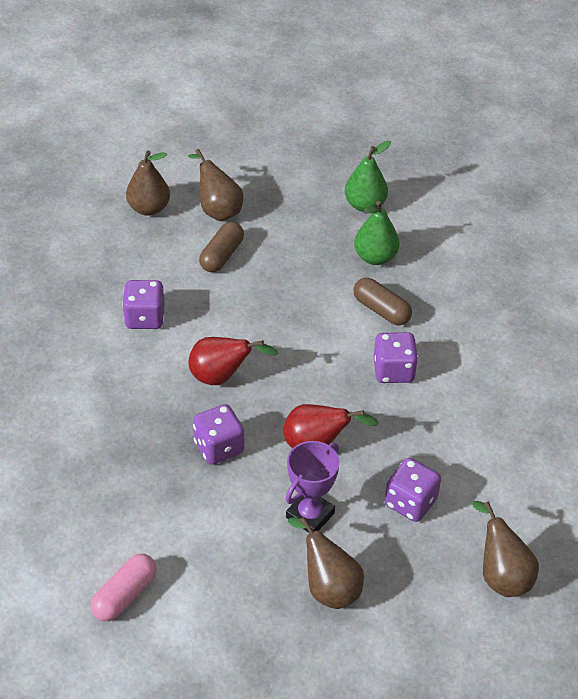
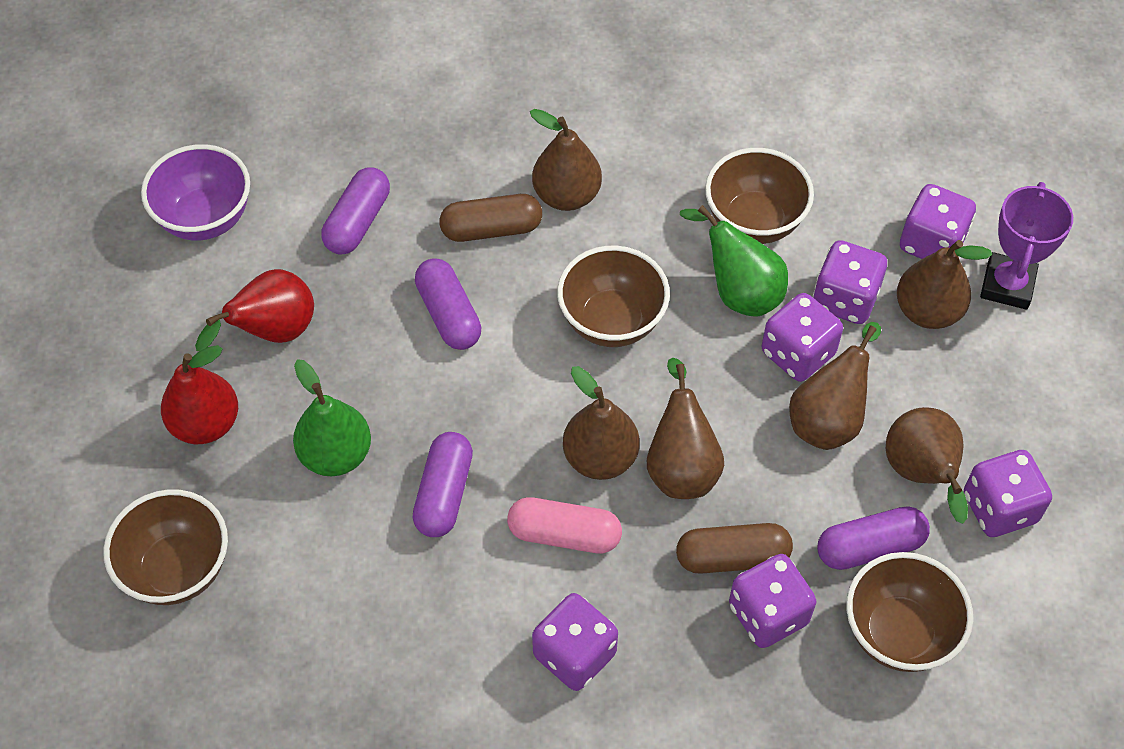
brown bowl: none = 0 -> [103,489,228,605] [557,246,670,347] [705,148,814,244] [846,552,973,672] = 4
brown pear: [126,151,170,216] [188,149,243,221] [288,517,364,609] [472,501,539,597] = 4 -> [530,109,602,211] [563,366,640,480] [647,358,724,499] [789,322,881,450] [886,407,968,524] [897,240,992,329] = 6
purple bowl: none = 0 -> [141,144,250,241] = 1
purple capsule: none = 0 -> [321,167,390,254] [412,432,473,537] [415,258,481,350] [817,507,930,570] = 4
purple dice: [122,280,165,329] [193,404,244,465] [374,332,418,383] [385,458,441,522] = 4 -> [532,593,618,691] [729,554,817,648] [762,293,843,382] [813,240,887,324] [900,184,976,259] [964,450,1052,537] = 6

